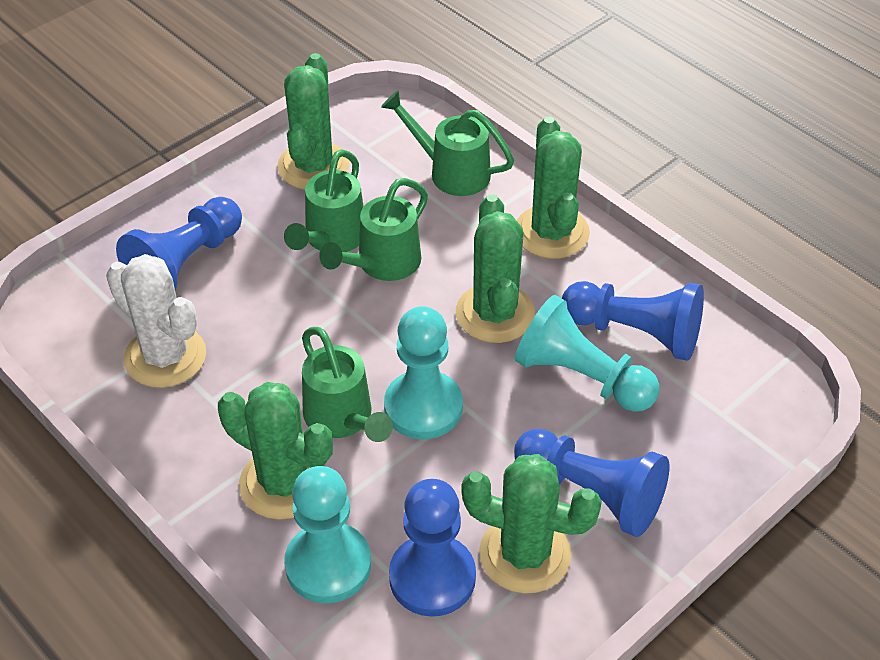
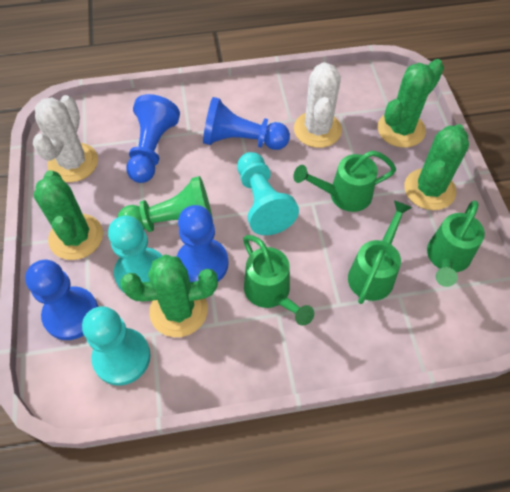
green cactus: [218,382,333,520] [277,53,350,190] [456,194,535,343] [461,454,602,594] [516,117,590,259] = 5 -> [34,170,103,260] [120,254,218,337] [378,59,444,148] [404,124,469,210] = 4
green pawn: none = 0 -> [117,176,212,232] = 1
white cactus: [106,254,206,388] = 1 -> [33,95,98,182] [294,62,342,148] = 2

